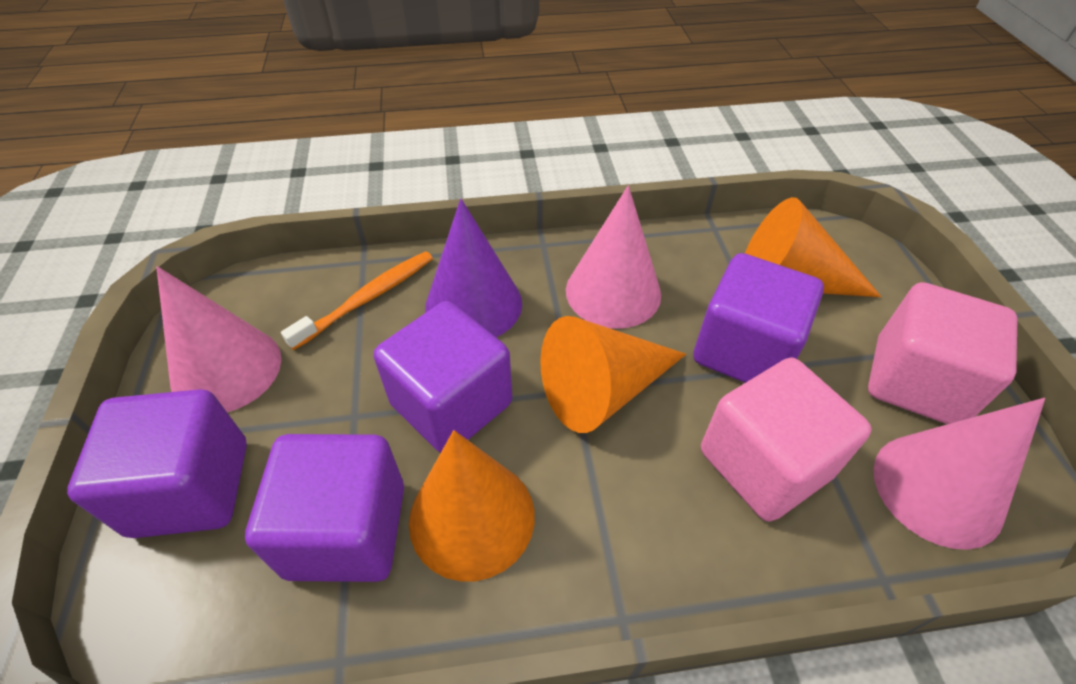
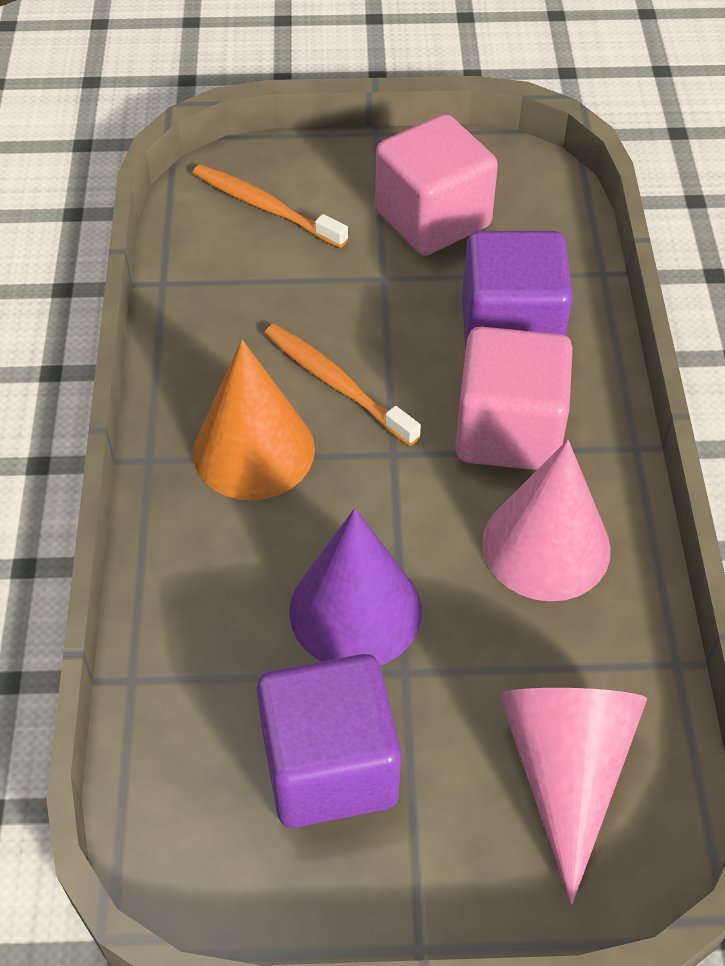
orange cone: [409,430,535,582] [540,316,686,433] [745,197,882,297] = 3 -> [193,340,315,500] = 1
orange toothbrush: [281,251,433,350] = 1 -> [193,164,348,248] [265,324,421,446] = 2
pink cone: [156,266,281,412] [566,186,661,329] [873,398,1045,550] = 3 -> [482,440,611,601] [499,688,647,904] = 2
purple cube: [67,389,247,538] [245,434,404,582] [374,301,512,453] [693,253,824,383] = 4 -> [256,654,401,828] [462,231,573,350] = 2

